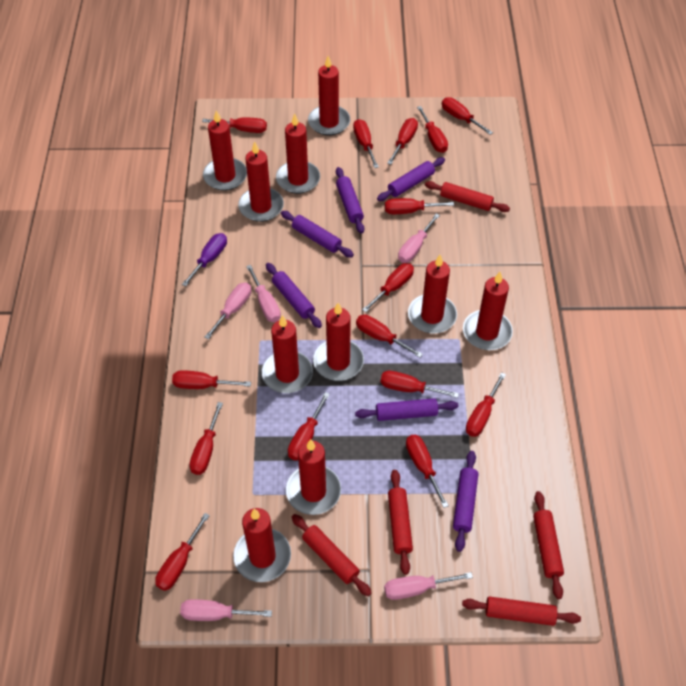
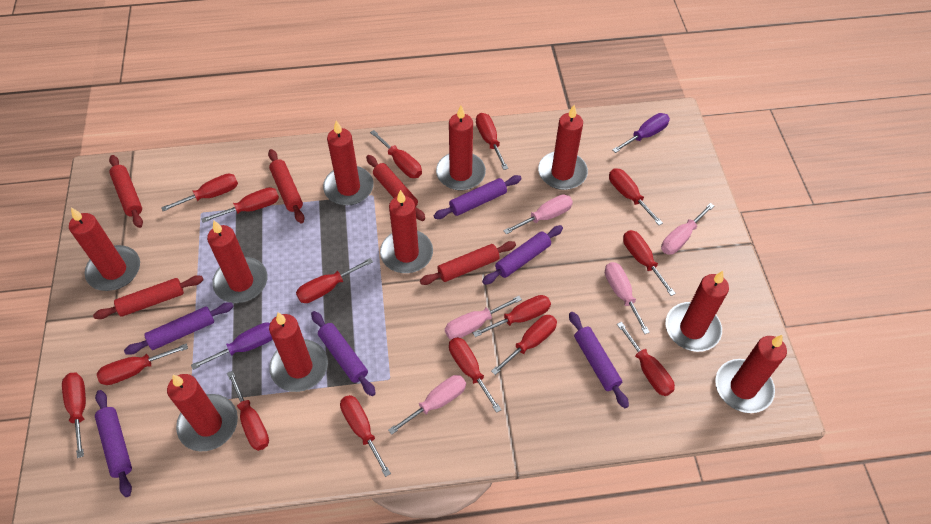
purple screwdriver: [182,233,227,287] = 1 -> [191,322,273,370] [612,113,670,153] = 2

